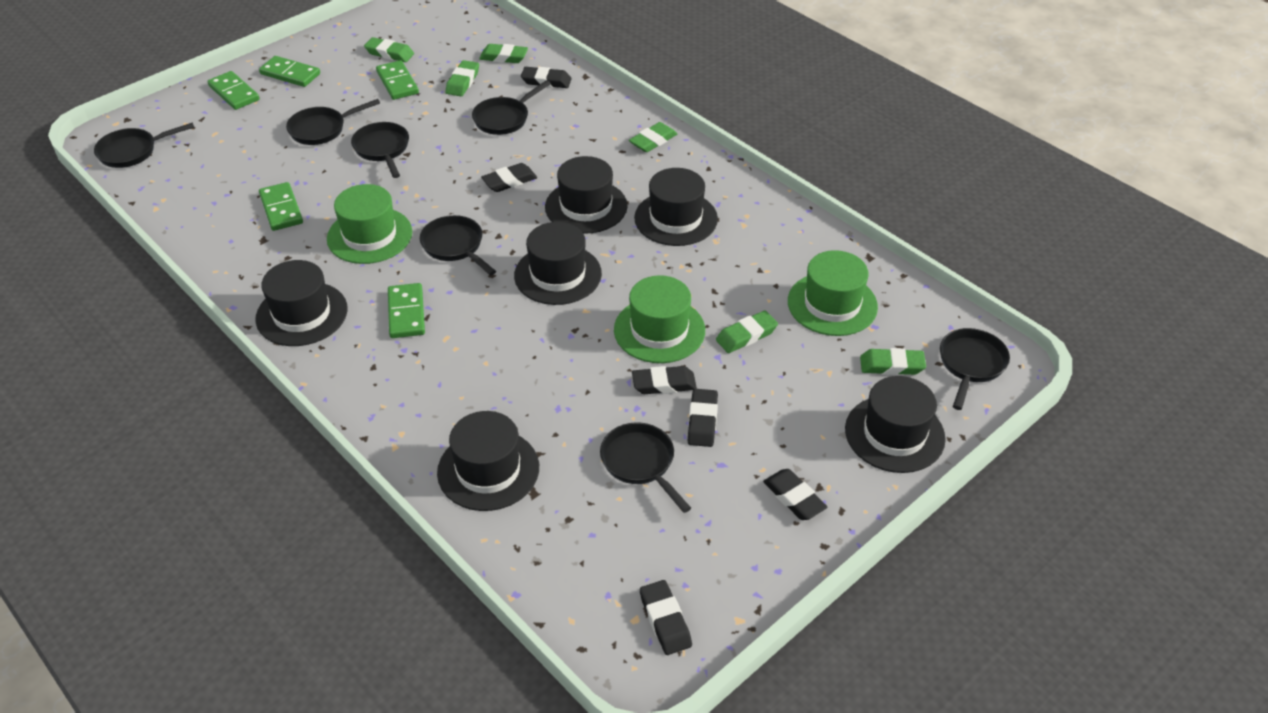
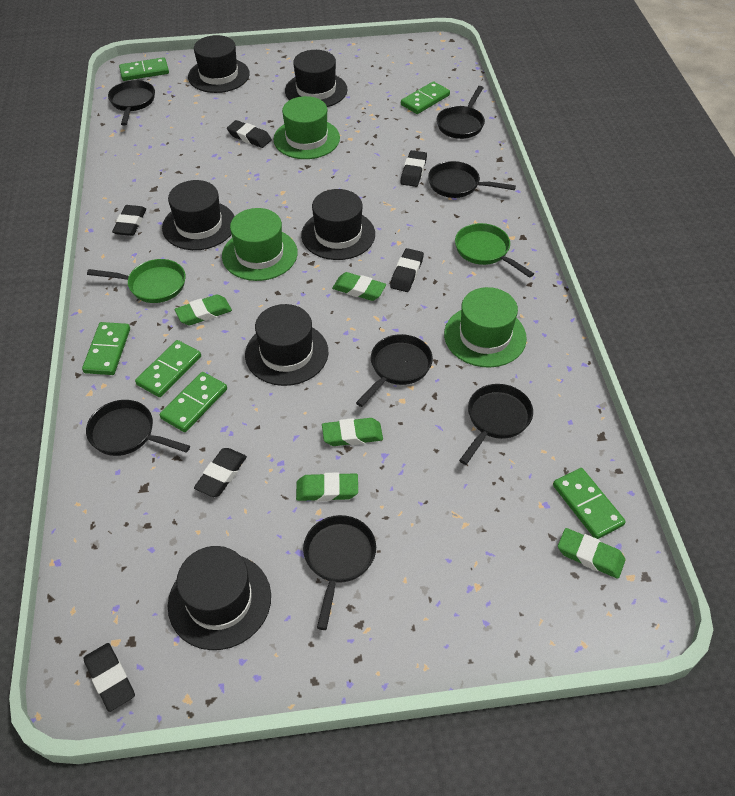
green domino: [207,71,260,110] [259,56,320,87] [259,182,303,231] [376,60,419,100] [388,283,425,338] = 5 -> [82,322,130,375] [119,57,169,81] [135,340,201,397] [160,372,227,432] [401,81,450,114] [553,468,626,539] = 6
green eraser: [364,37,414,62] [445,60,479,96] [479,44,528,63] [629,122,677,152] [716,311,778,353] [860,348,926,375] = 6 -> [175,295,232,325] [296,472,358,501] [322,418,383,446] [332,272,386,301] [558,528,626,579] = 5
green pan: none = 0 -> [87,259,186,303] [455,223,534,278] = 2

